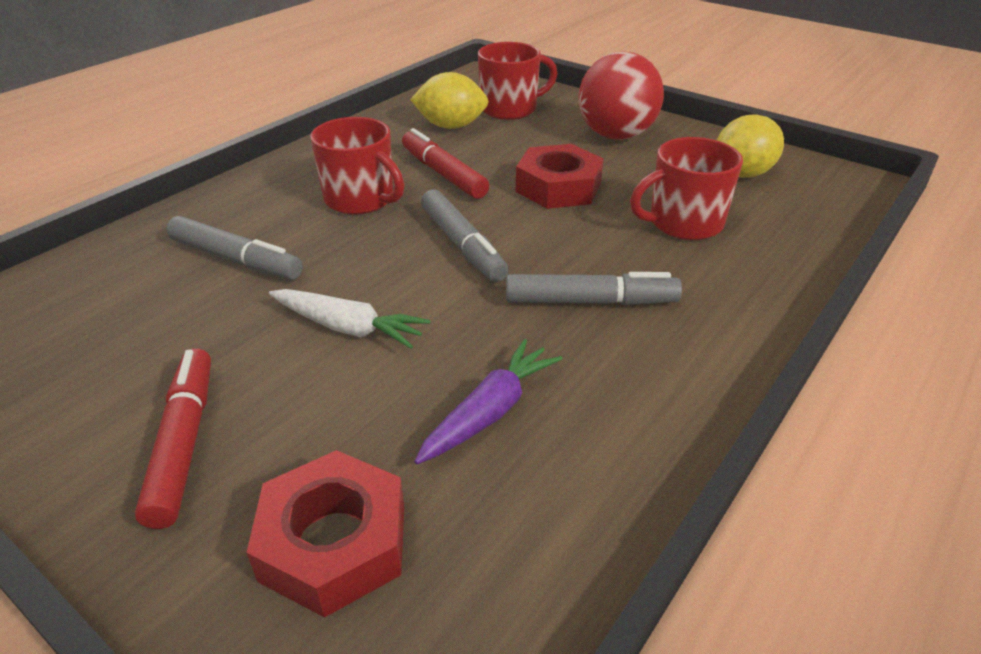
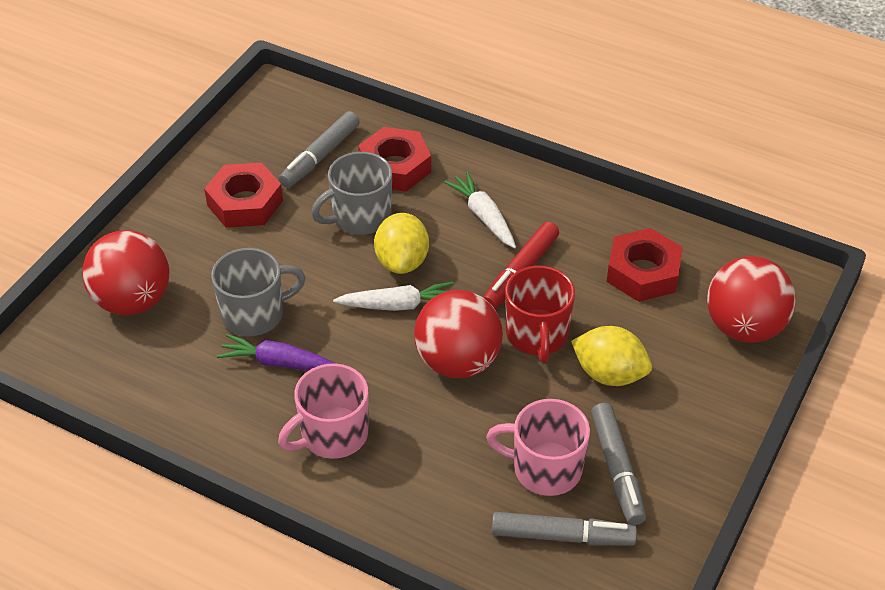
grey mug: none = 0 -> [211,248,306,336] [311,152,392,235] = 2
pink mug: none = 0 -> [278,363,368,459] [486,399,590,496] = 2
red ball: [579,52,664,140] = 1 -> [82,230,170,315] [414,290,503,378] [707,256,796,343] = 3
red marker: [135,348,211,529] [402,128,489,199] = 2 -> [483,222,559,309] = 1
red mug: [310,117,405,215] [478,42,558,120] [630,137,743,240] = 3 -> [505,265,575,363] = 1
red nut: [246,450,404,618] [516,144,604,209] = 2 -> [204,163,283,228] [358,127,431,192] [607,228,683,302] = 3
white carrot: [269,289,431,349] = 1 -> [333,282,454,311] [444,172,516,248] = 2

